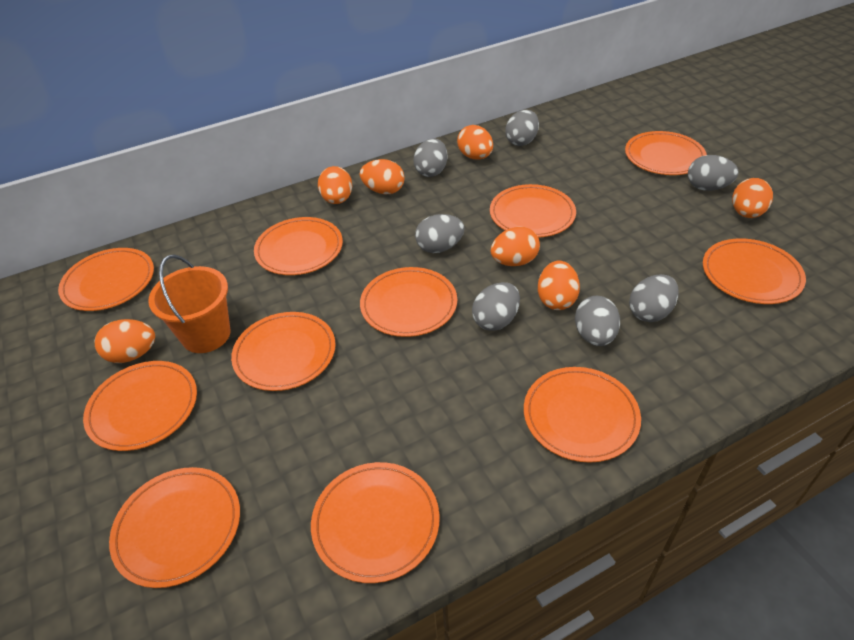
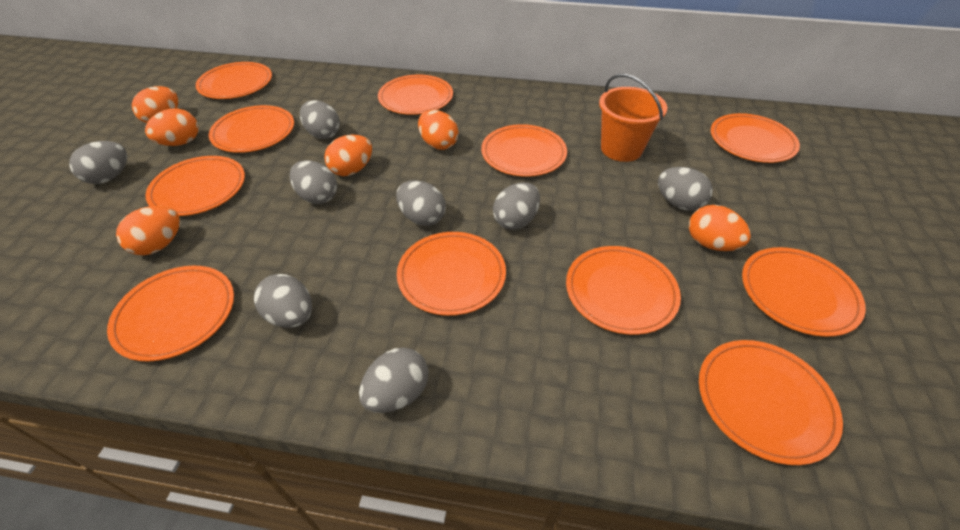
grey egg: [413,138,448,177] [415,214,465,253] [472,282,520,331] [505,110,539,146] [575,296,620,346] [629,274,679,322] [688,155,738,191] = 7 -> [69,141,127,184] [254,274,312,328] [290,160,337,204] [300,100,340,139] [359,347,428,413] [396,180,446,226] [493,182,540,230] [658,167,713,211] = 8
orange egg: [95,319,155,363] [318,166,352,204] [360,159,405,194] [457,125,493,159] [491,227,540,266] [538,260,580,310] [732,178,773,218] = 7 -> [116,205,180,255] [132,86,178,124] [145,108,198,146] [324,135,372,176] [418,110,458,150] [689,205,751,251] = 6

